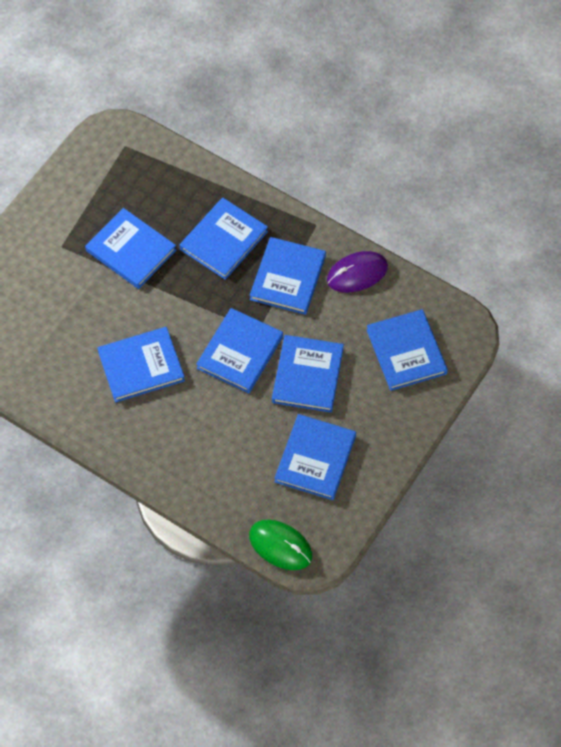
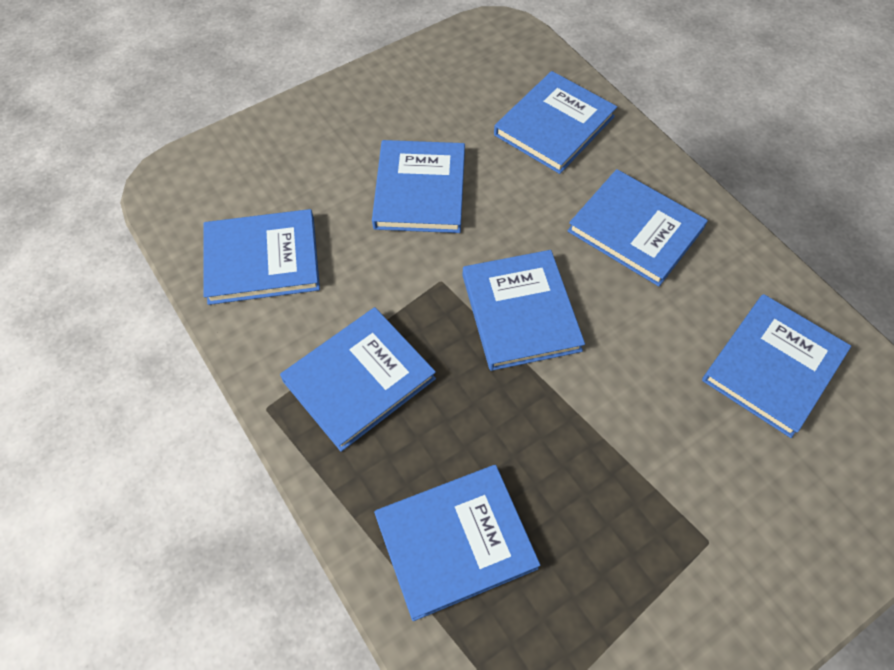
green mouse: [249,520,312,570] = 1 -> none = 0
purple mouse: [327,251,388,293] = 1 -> none = 0

